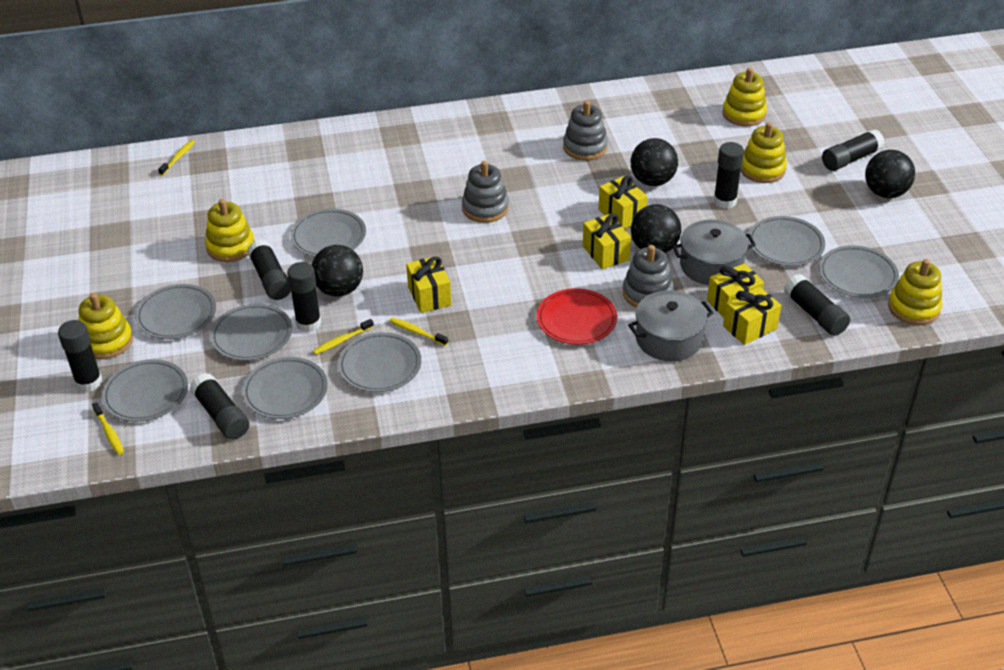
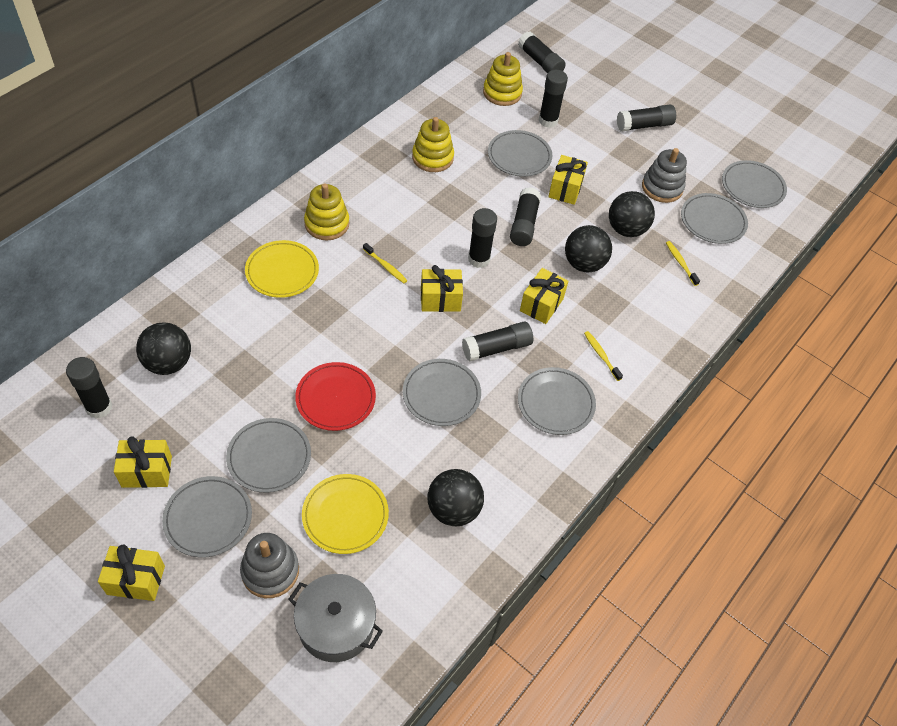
grey plate: [102,359,188,422] [135,284,216,339] [210,303,292,361] [242,357,328,419] [291,209,366,257] [338,332,421,392] [748,216,825,266] [819,245,899,298] = 8 -> [162,476,252,558] [226,418,311,493] [403,359,481,426] [488,130,552,177] [518,367,596,435] [681,193,748,244] [722,160,787,208] = 7
grey pot: [628,290,714,361] [672,220,756,285] = 2 -> [289,574,383,662] = 1
grey stacking toy: [462,161,509,223] [563,101,608,160] [623,245,674,308] = 3 -> [240,533,299,598] [642,148,687,203] = 2
yellow plate: none = 0 -> [245,240,319,298] [302,474,389,554] = 2
yellow stacking toy: [78,293,133,359] [205,199,255,262] [722,68,767,126] [741,122,787,183] [888,259,942,325] = 5 -> [304,183,349,240] [412,117,454,172] [483,52,523,106] = 3
yellow toothbrush: [92,402,124,455] [158,140,195,175] [313,319,374,355] [389,317,448,346] = 4 -> [363,243,408,283] [584,331,623,381] [666,241,700,286] = 3

